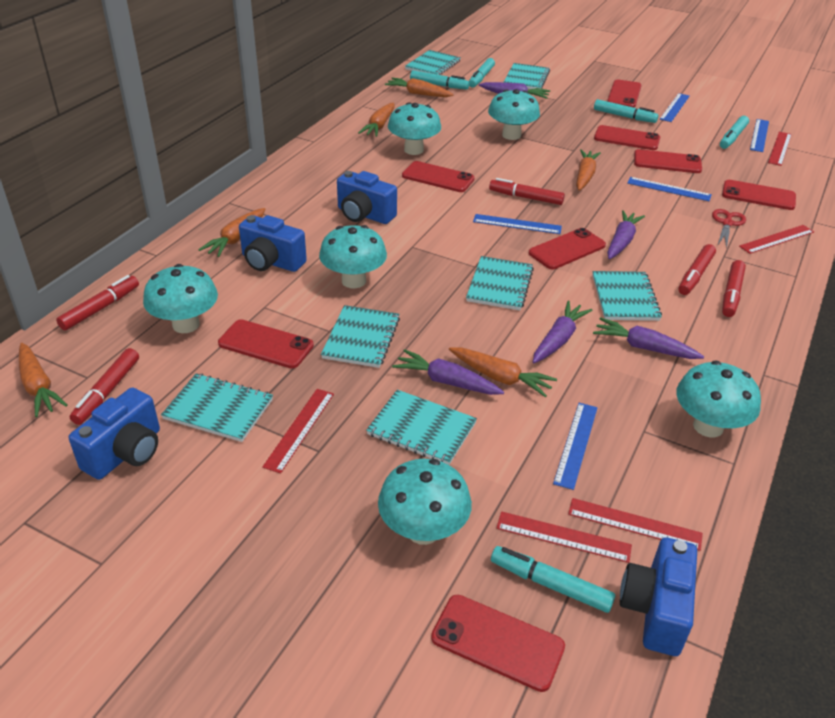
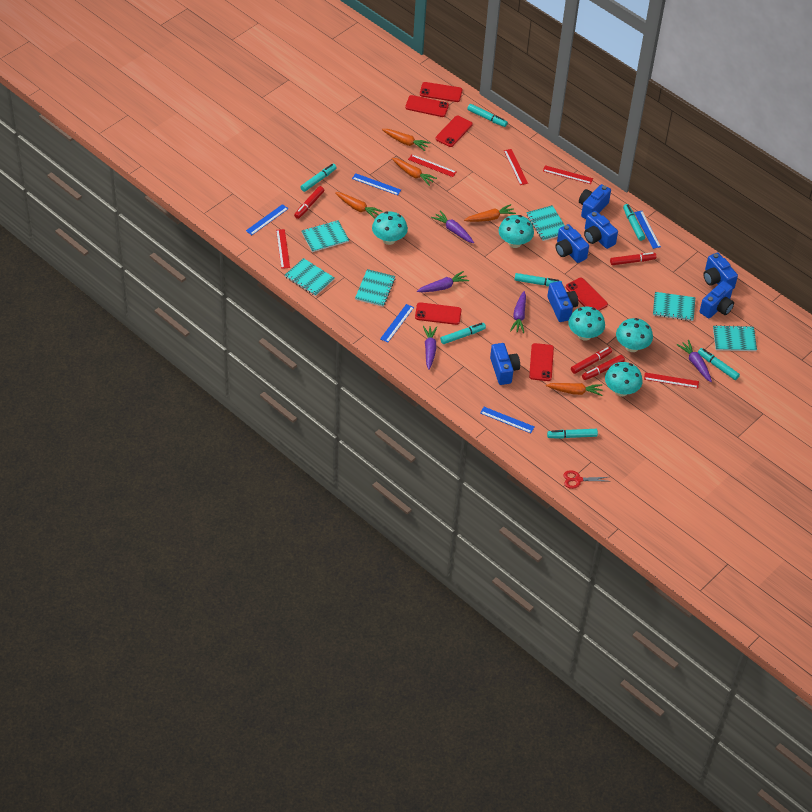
blue camera: [69,388,160,480] [239,215,307,272] [337,171,397,224] [620,537,697,656] = 4 -> [490,343,520,385] [547,281,578,322] [555,224,589,263] [579,184,611,219] [584,211,618,249] [700,281,734,318] [703,252,738,289] = 7
orange carrot: [19,343,67,417] [199,208,265,257] [358,103,395,137] [385,78,453,97] [449,347,557,397] [576,149,601,191] = 6 -> [335,192,382,219] [382,129,430,151] [392,158,437,186] [464,204,516,222] [546,383,602,396] = 5
red marker: [56,275,139,331] [70,348,139,425] [489,178,565,205] [678,244,716,295] [722,260,746,317] = 5 -> [294,186,324,219] [571,347,612,374] [582,355,625,380] [610,252,656,265] = 4
red phone: [218,319,314,369] [402,161,475,192] [431,595,565,692] [529,228,606,269] [594,125,660,150] [607,80,642,108] [634,149,702,173] [722,180,796,210] = 8 -> [405,95,449,117] [415,302,461,325] [420,82,462,102] [436,116,473,147] [529,343,554,381] [566,278,608,311] = 6
turquoise marker: [410,70,470,90] [469,58,495,88] [491,546,615,613] [594,99,658,123] [720,116,749,149] = 5 -> [300,164,337,192] [440,323,486,344] [467,104,508,127] [514,273,562,287] [547,429,598,439] [623,204,645,241] [698,348,740,380] = 7
turquoise mushroom: [143,264,218,333] [319,225,387,288] [378,459,472,545] [388,102,441,155] [488,89,540,140] [676,361,761,437] = 6 -> [372,212,408,245] [499,215,534,248] [568,307,605,341] [605,362,642,396] [616,318,653,352] = 5
turquoise notebook: [161,374,273,442] [321,305,400,368] [366,390,477,465] [405,50,461,75] [466,256,534,310] [504,63,550,89] [592,271,662,321] = 7 -> [285,258,334,296] [302,220,349,252] [355,269,395,307] [526,205,565,241] [653,292,695,321] [713,325,757,351] = 6

